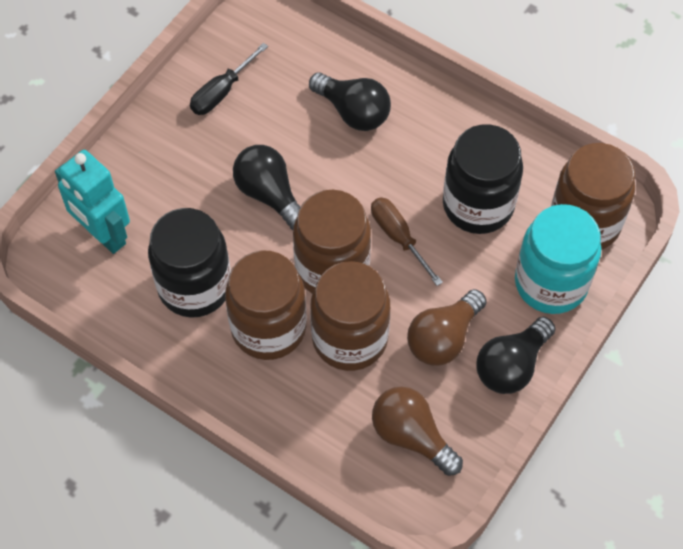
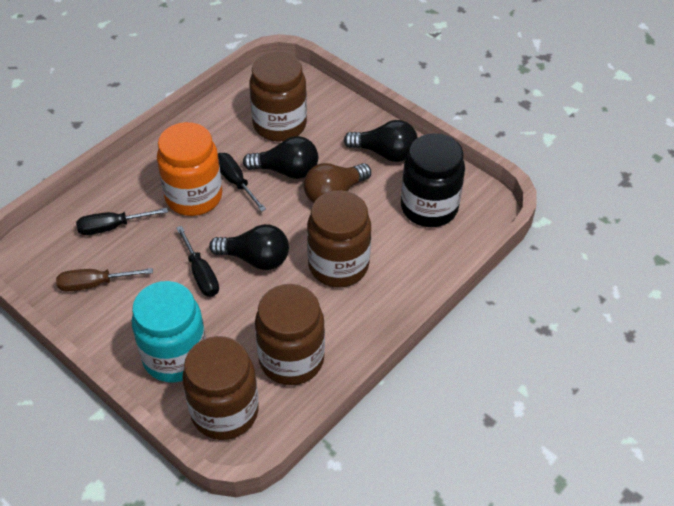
black jar: [148,208,231,318] [443,125,523,234] = 2 -> [401,133,465,227] = 1
black screwdriver: [190,43,268,115] = 1 -> [76,208,168,235] [176,226,219,297] [218,153,266,212] = 3
brown light bulb: [372,387,463,476] [407,289,486,366] = 2 -> [304,163,371,203] = 1
orange jar: none = 0 -> [157,122,222,216] = 1
turquoise robot: [55,150,130,254] = 1 -> none = 0

